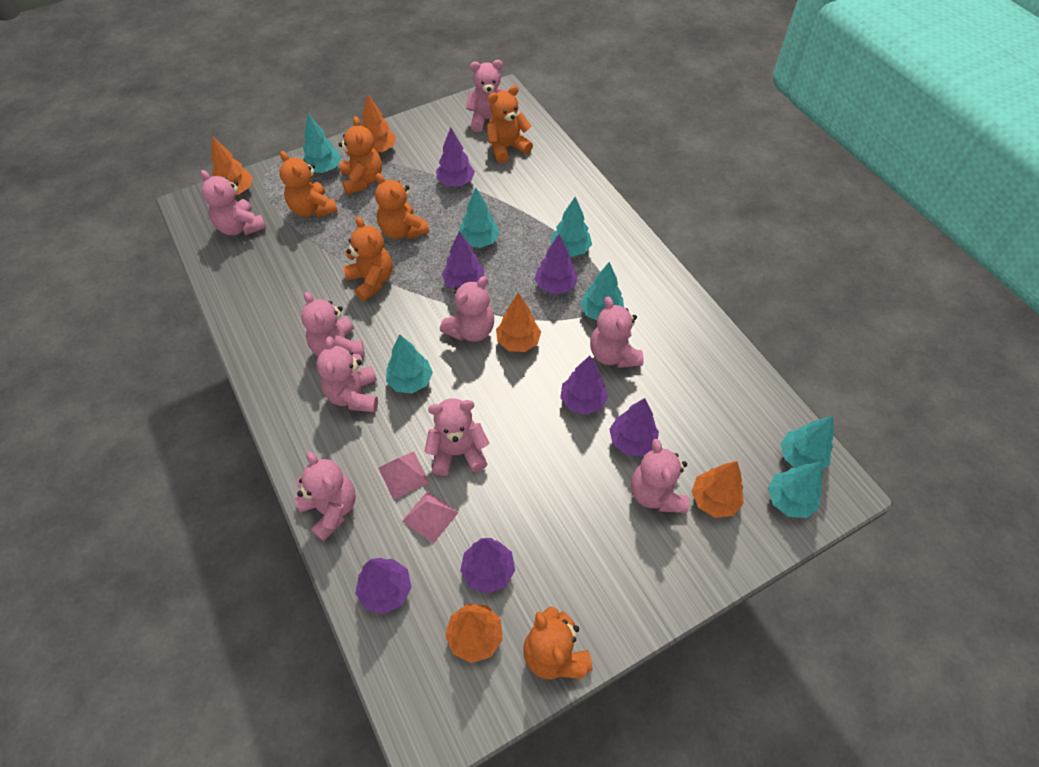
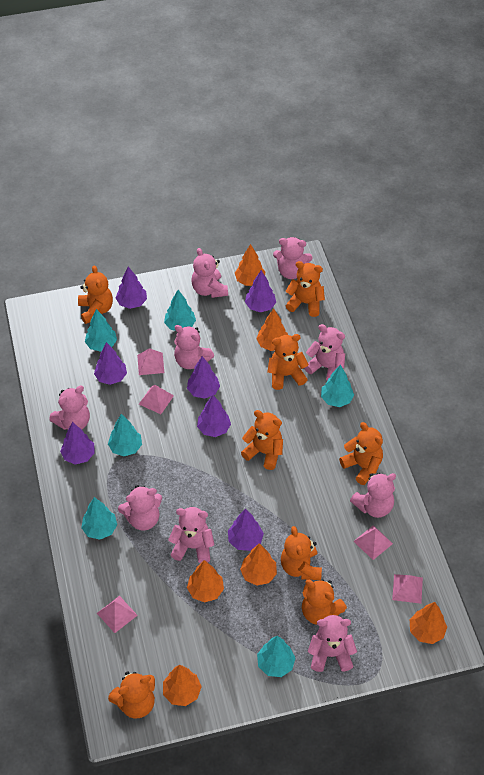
orange teddy bear: [279,151,338,218] [339,116,382,195] [343,217,392,301] [375,173,429,239] [487,85,533,163] [523,607,592,680] = 6 -> [78,265,113,324] [108,671,155,719] [241,410,283,470] [267,334,309,390] [281,526,322,580] [285,261,325,317] [302,579,347,625] [339,422,383,485] = 8
orange tree: [211,136,253,195] [362,94,396,153] [445,604,503,663] [496,293,541,352] [691,461,744,518] = 5 -> [163,665,202,706] [187,560,224,603] [235,244,266,286] [240,543,277,586] [256,309,288,351] [410,602,447,644] = 6
pink pyramid: [379,452,430,500] [402,491,459,544] = 2 -> [97,596,138,633] [137,348,164,375] [139,385,174,414] [353,525,393,560] [392,574,423,604] = 5
turquoise tree: [303,114,341,173] [386,334,433,394] [459,188,500,248] [550,197,592,257] [580,262,624,320] [768,462,822,518] [781,416,834,470] = 7 -> [81,497,117,540] [85,309,117,352] [108,414,142,456] [164,290,196,331] [257,636,295,677] [321,365,354,407] = 6

